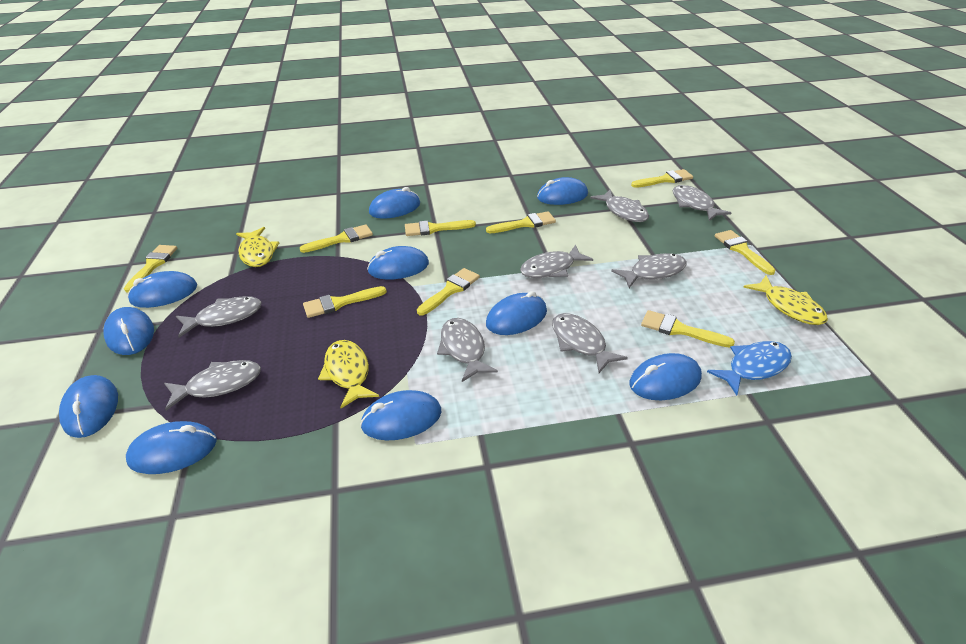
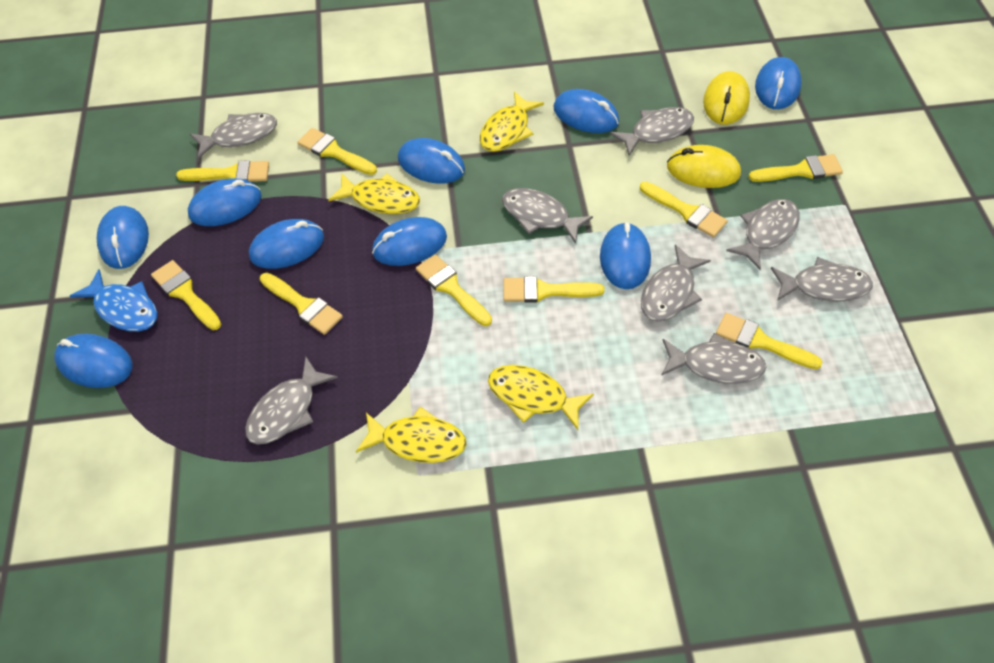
blue mouse: [59,375,118,438] [103,307,154,355] [126,421,217,474] [127,271,197,308] [360,390,442,440] [367,246,429,280] [369,187,420,219] [486,291,547,335] [537,177,588,205] [629,353,702,400] = 10 -> [54,334,133,388] [97,206,149,269] [188,179,262,226] [249,219,324,269] [372,217,447,266] [398,138,465,184] [553,89,619,133] [600,222,651,289] [755,57,802,109] = 9
yellow fish: [236,227,279,267] [318,340,379,408] [744,275,828,325] = 3 -> [328,173,420,214] [356,407,466,463] [480,91,544,152] [488,365,594,430] = 4
yellow mouse: none = 0 -> [667,145,741,188] [703,71,750,125] = 2

